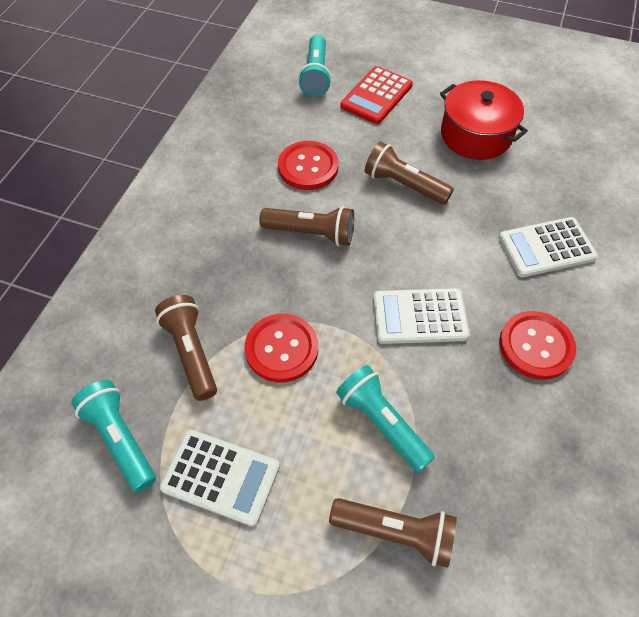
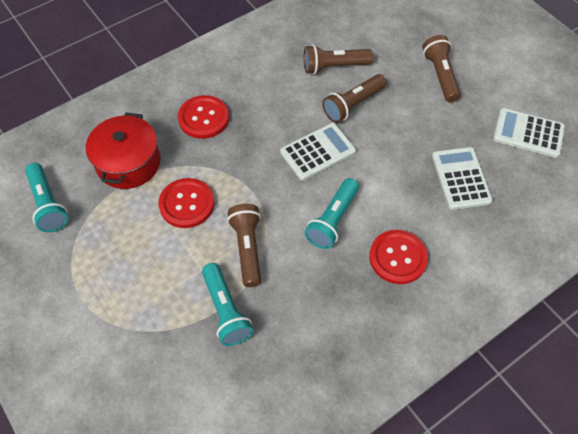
red calculator: [341,66,413,124] = 1 -> none = 0

